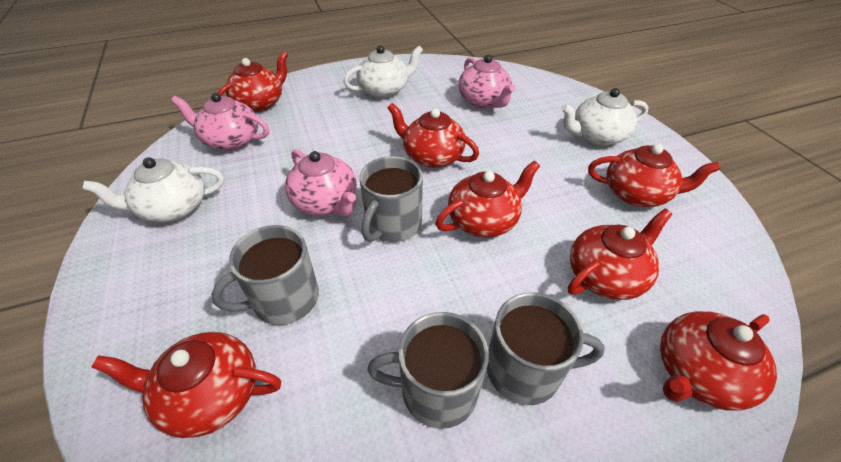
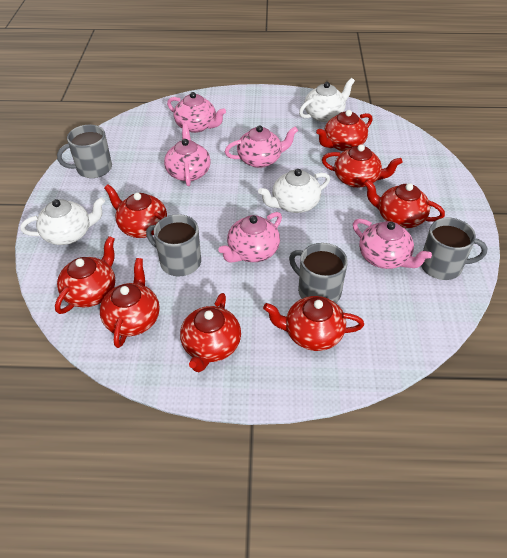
pink teapot: [171,93,269,151] [285,149,357,216] [458,55,515,108] = 3 -> [164,124,211,186] [167,92,226,133] [218,212,282,263] [225,125,298,168] [353,219,432,269] = 5
red teapot: [91,332,281,438] [218,51,288,112] [387,103,479,168] [436,161,540,237] [568,209,672,300] [588,144,720,207] [660,311,777,411] = 7 -> [55,236,115,314] [100,258,160,348] [104,184,167,238] [180,293,241,372] [263,296,364,351] [316,110,373,151] [322,144,402,188] [364,179,445,228] = 8

